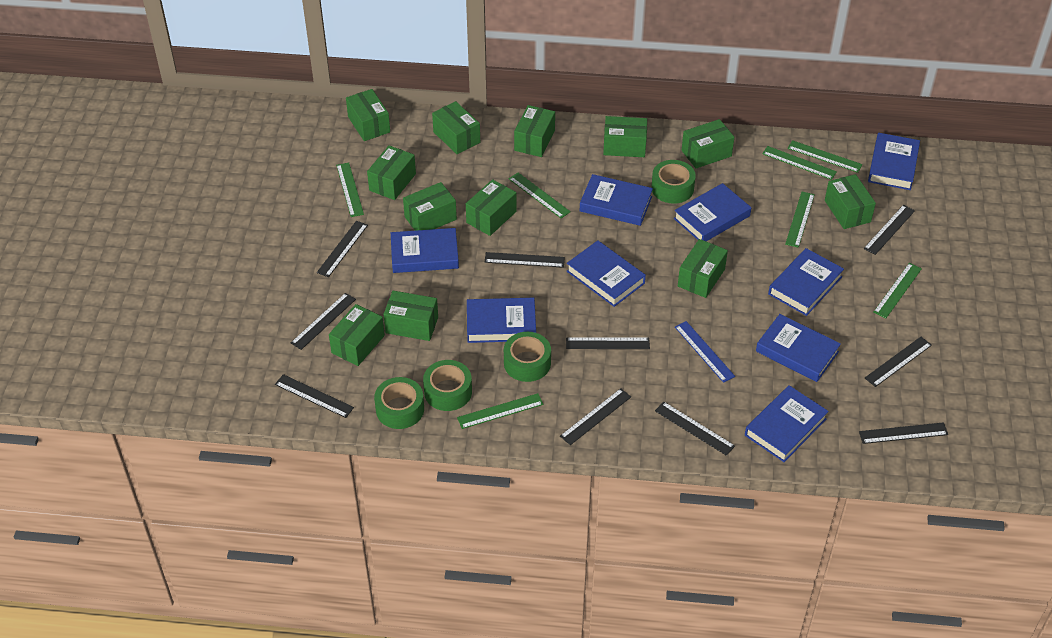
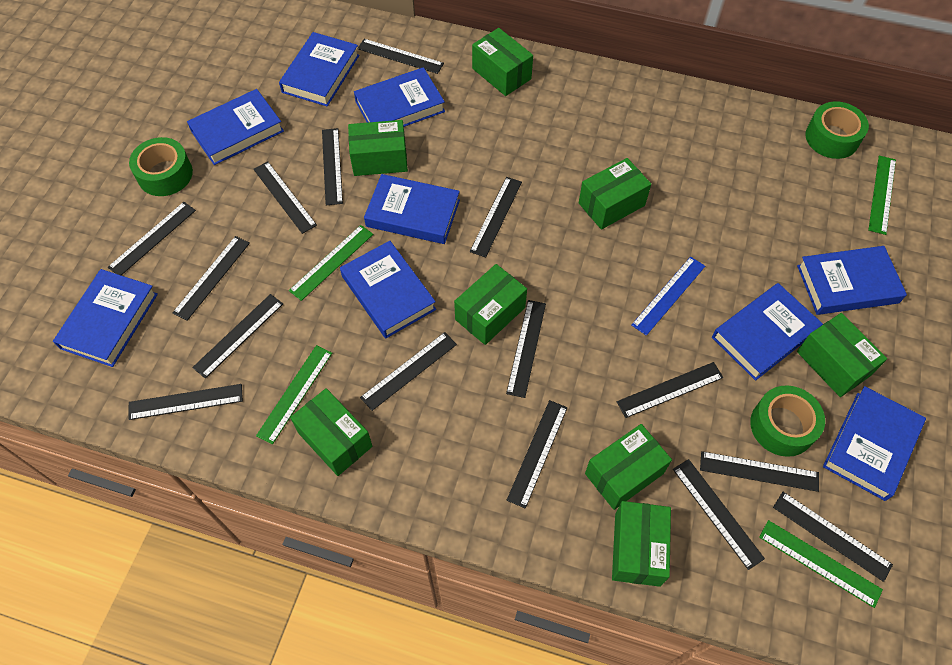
black ruler: [275,374,354,418] [291,293,356,350] [317,221,368,277] [485,252,565,268] [560,388,631,445] [566,337,650,349] [655,402,735,456] [859,422,948,444] [864,205,915,255] [865,337,932,387] = 10 -> [108,202,196,275] [128,384,243,420] [172,236,250,321] [192,294,283,379] [253,161,317,234] [322,128,343,205] [357,39,444,74] [360,332,457,411] [470,177,522,258] [506,300,546,398] [507,400,567,508] [617,362,723,418] [673,459,765,570] [700,451,819,492] [773,492,893,582] = 15
green box: [329,304,385,366] [346,89,390,141] [367,145,416,200] [384,291,438,341] [403,182,457,231] [432,101,480,154] [466,179,517,236] [514,105,555,157] [603,116,647,157] [678,239,728,298] [682,119,734,168] [825,174,876,229] = 12 -> [290,388,372,476] [348,120,408,176] [454,264,527,345] [472,28,533,96] [579,158,651,230] [585,424,672,510] [612,501,671,587] [797,313,887,397] = 8
green ruler: [336,163,364,217] [457,393,543,429] [509,173,571,218] [762,146,837,180] [785,192,815,248] [788,140,863,173] [873,263,922,318] = 7 -> [256,345,332,445] [289,225,373,301] [759,520,883,608] [868,156,896,235] = 4
green tape: [374,377,424,429] [423,360,472,411] [504,332,551,382] [651,160,696,204] = 4 -> [129,137,193,196] [750,385,825,457] [805,101,869,159] = 3

